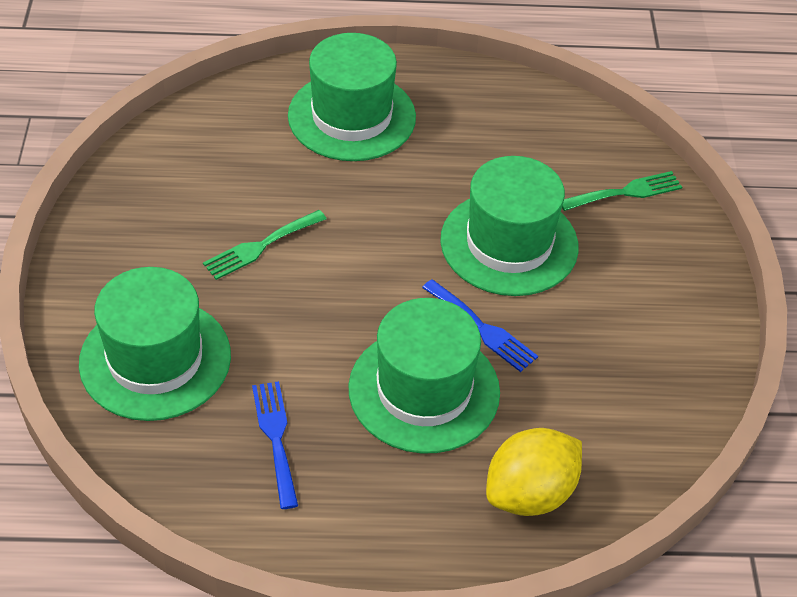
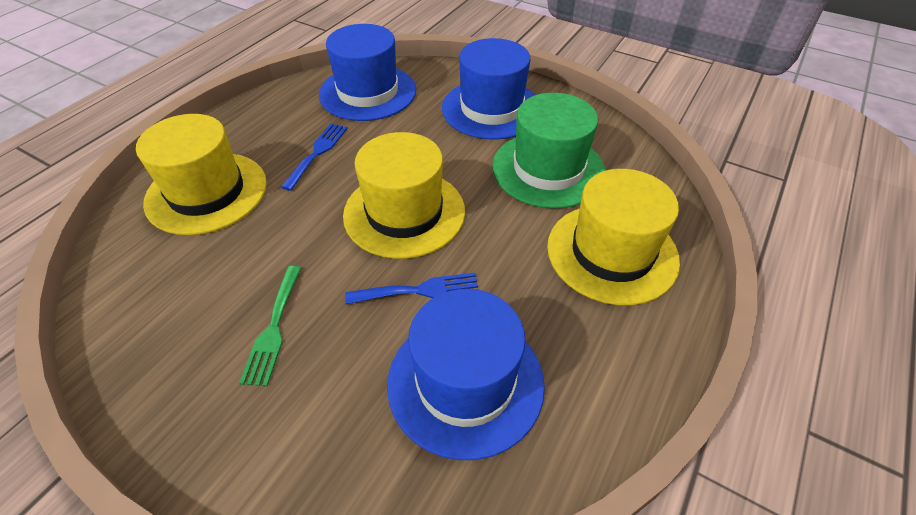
blue hat: none = 0 -> [319,24,416,121] [387,289,545,460] [442,38,535,140] = 3
green fork: [203,210,327,280] [562,171,682,211] = 2 -> [239,266,302,387] = 1
green hat: [79,267,231,421] [288,33,416,161] [348,298,500,454] [440,156,579,296] = 4 -> [492,93,606,208] = 1
yellow hat: none = 0 -> [136,114,267,235] [343,132,465,259] [547,169,680,305] = 3
yellow lemon: [486,428,582,516] = 1 -> none = 0

